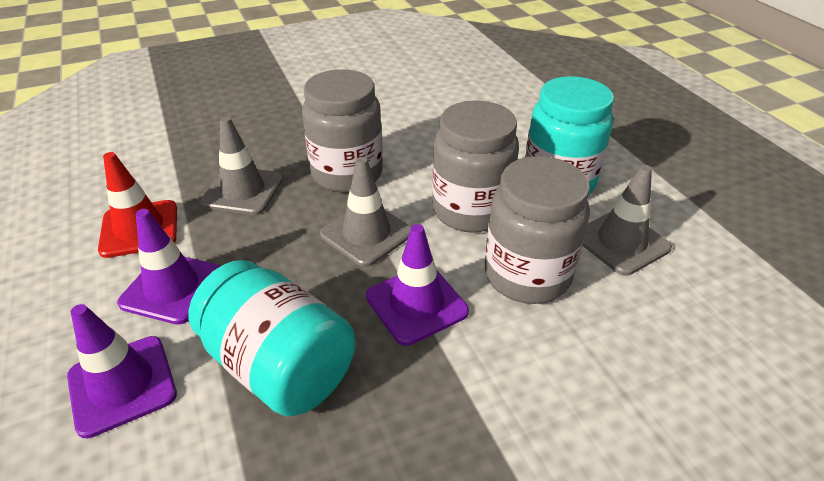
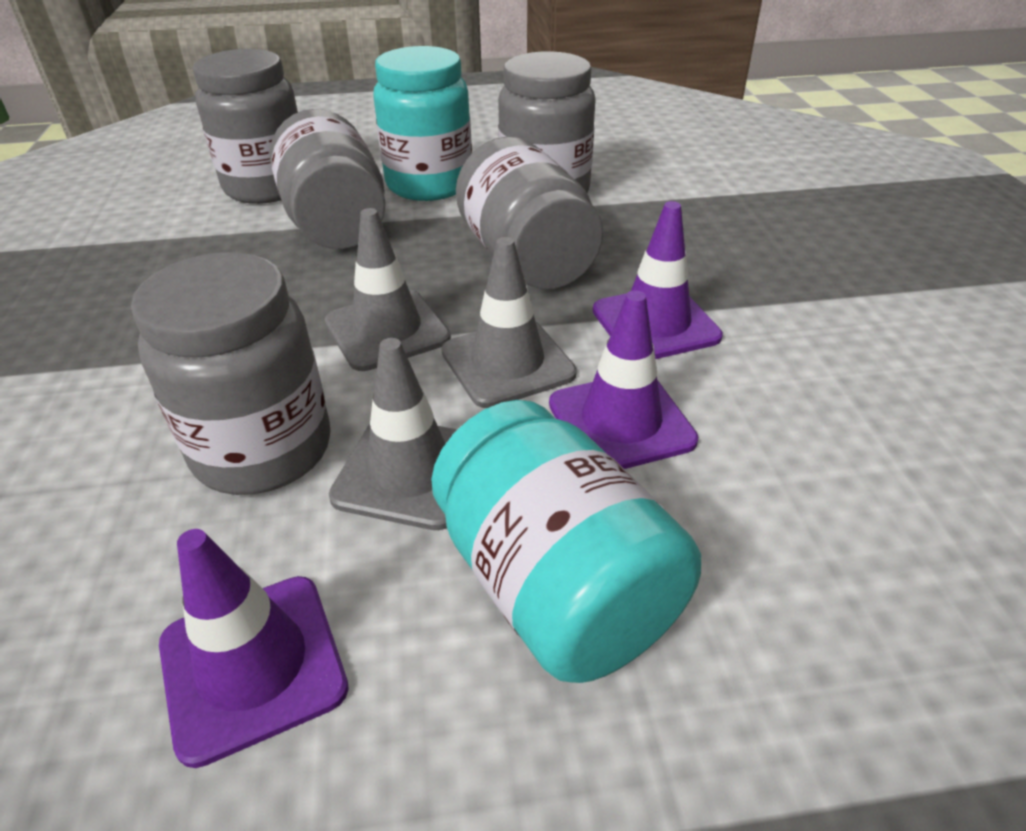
grey jar: [302,69,383,193] [432,100,519,233] [485,156,590,304] = 3 -> [131,252,331,495] [193,49,298,204] [270,109,386,249] [456,137,603,289] [498,51,595,193] = 5
red traffic cone: [98,152,177,258] = 1 -> none = 0

